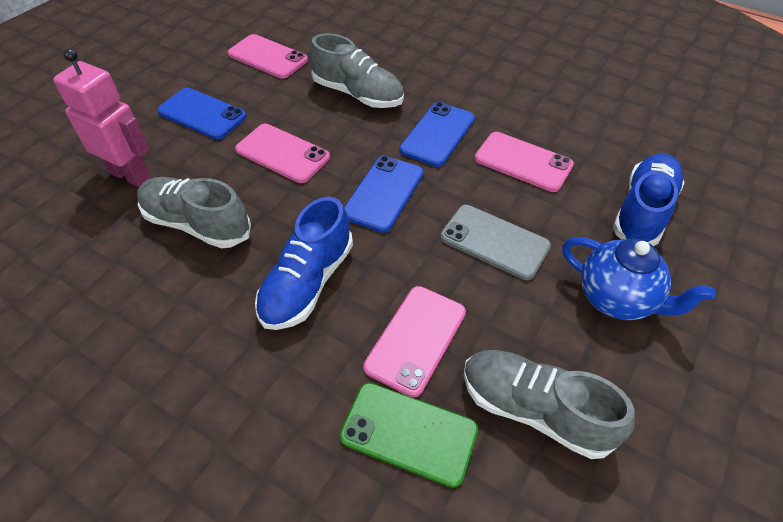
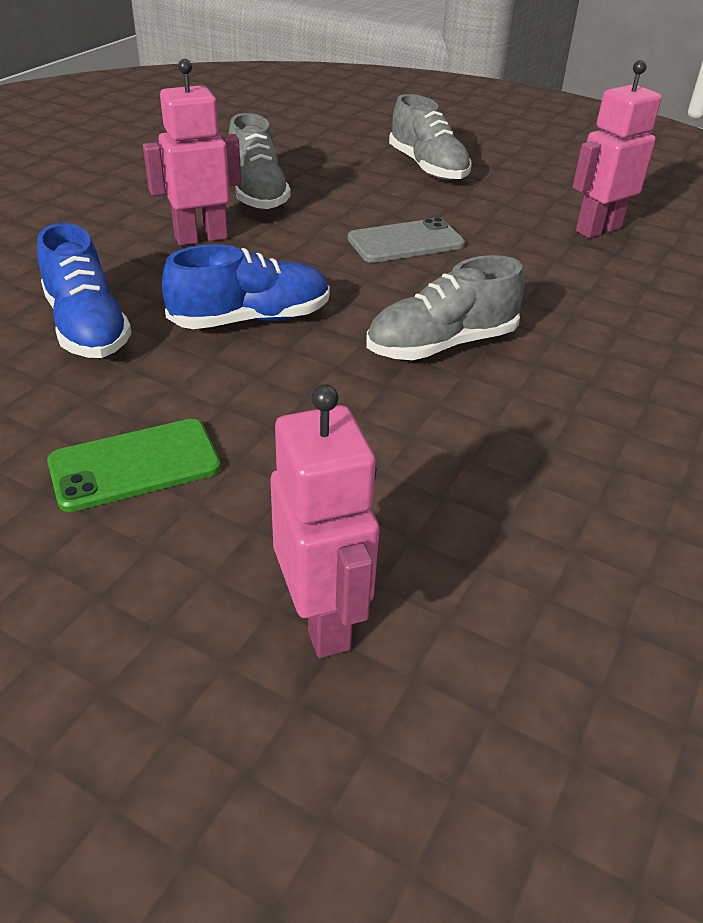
blue phone: [157,88,247,140] [344,156,424,233] [399,102,475,167] = 3 -> none = 0
blue teapot: [562,237,716,320] = 1 -> none = 0
pink phone: [228,34,308,79] [235,124,330,183] [363,286,466,398] [474,132,574,192] = 4 -> none = 0
pink robot: [53,48,151,187] = 1 -> [143,59,241,246] [271,384,379,658] [572,60,662,238] = 3

